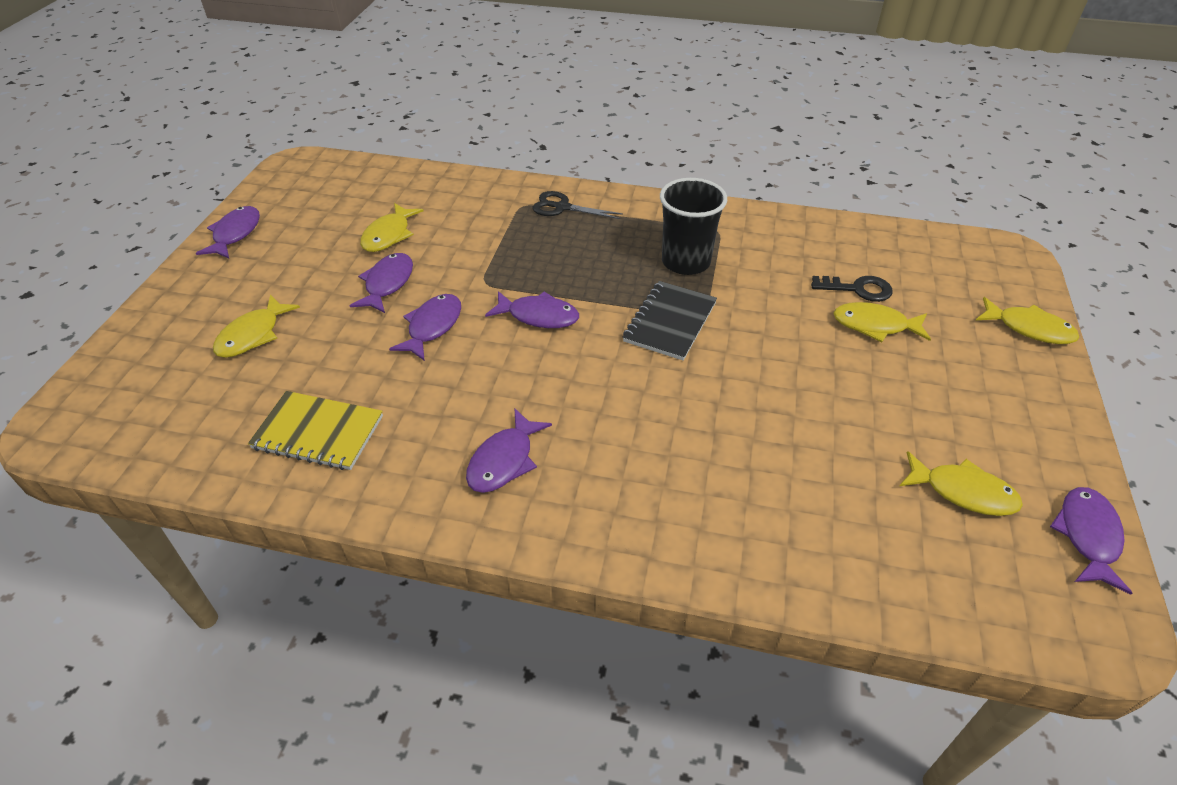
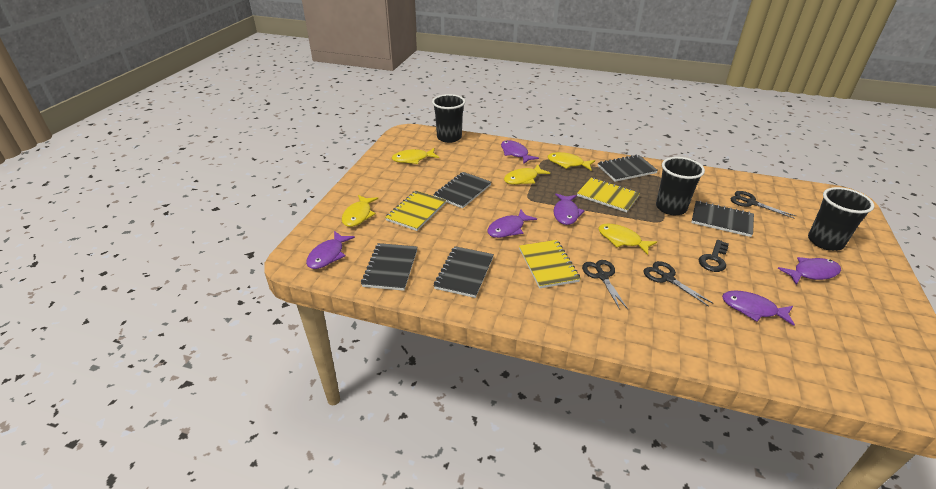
black cup: [660,178,727,275] = 1 -> [432,94,465,143] [656,157,705,215] [808,187,874,251] = 3
black notebook: [623,281,717,361] = 1 -> [361,243,417,291] [433,172,491,209] [434,246,494,298] [598,155,658,182] [691,201,754,237] = 5
black scissors: [533,191,623,219] = 1 -> [582,260,628,310] [644,261,714,307] [731,191,796,218] = 3
yellow notebook: [248,391,383,470] = 1 -> [385,191,446,231] [519,240,581,288] [577,178,640,213] = 3

